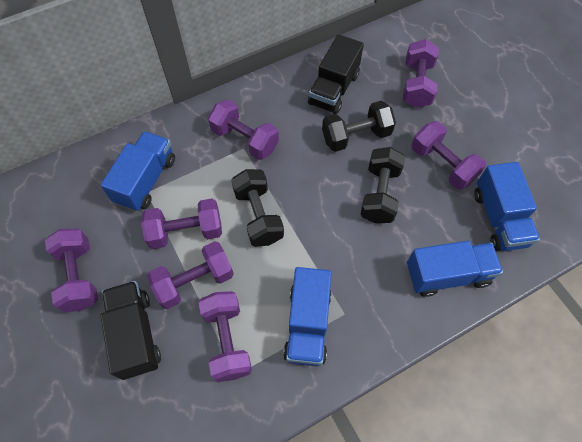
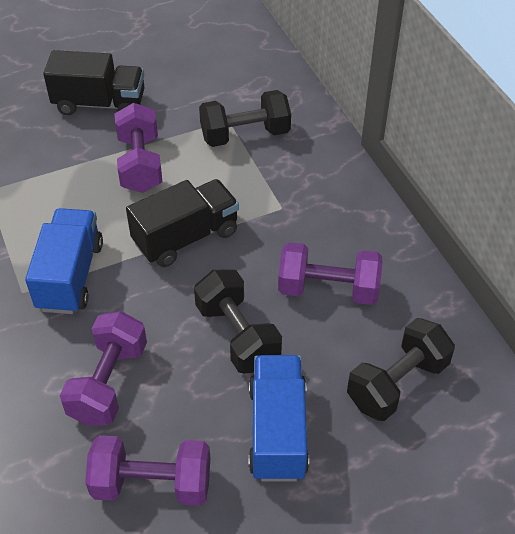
blue truck: [101,131,175,211] [283,267,332,366] [407,241,503,297] [474,162,540,251] = 4 -> [25,208,103,314] [248,355,309,481] = 2
purple dumbbell: [45,229,98,313] [141,199,222,249] [147,241,234,309] [199,291,252,382] [208,99,279,160] [403,39,439,108] [412,121,486,190] = 7 -> [60,311,147,426] [85,435,210,506] [115,103,162,193] [278,242,382,305] = 4

